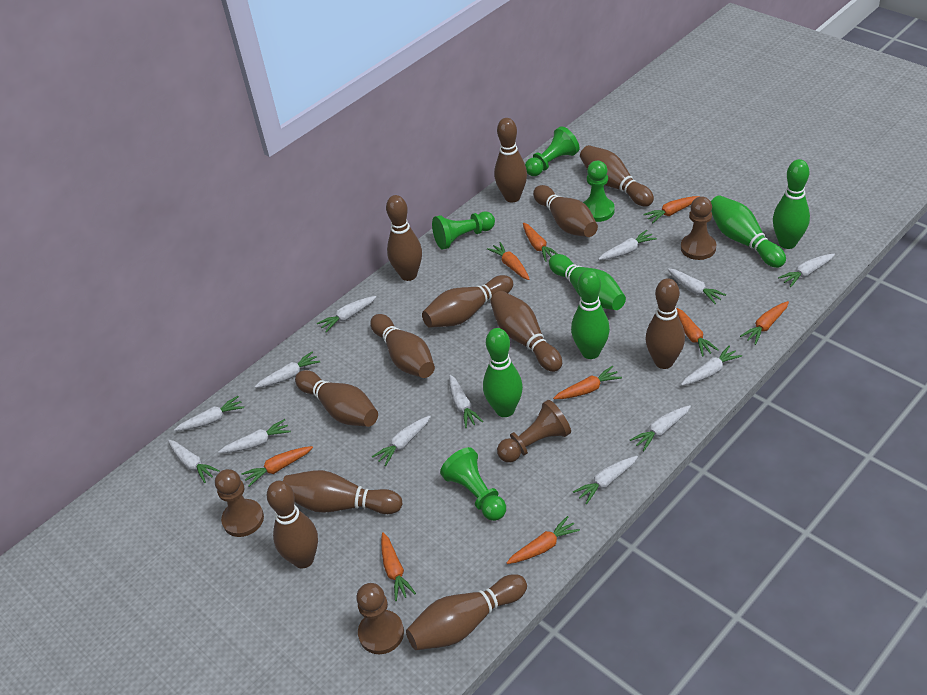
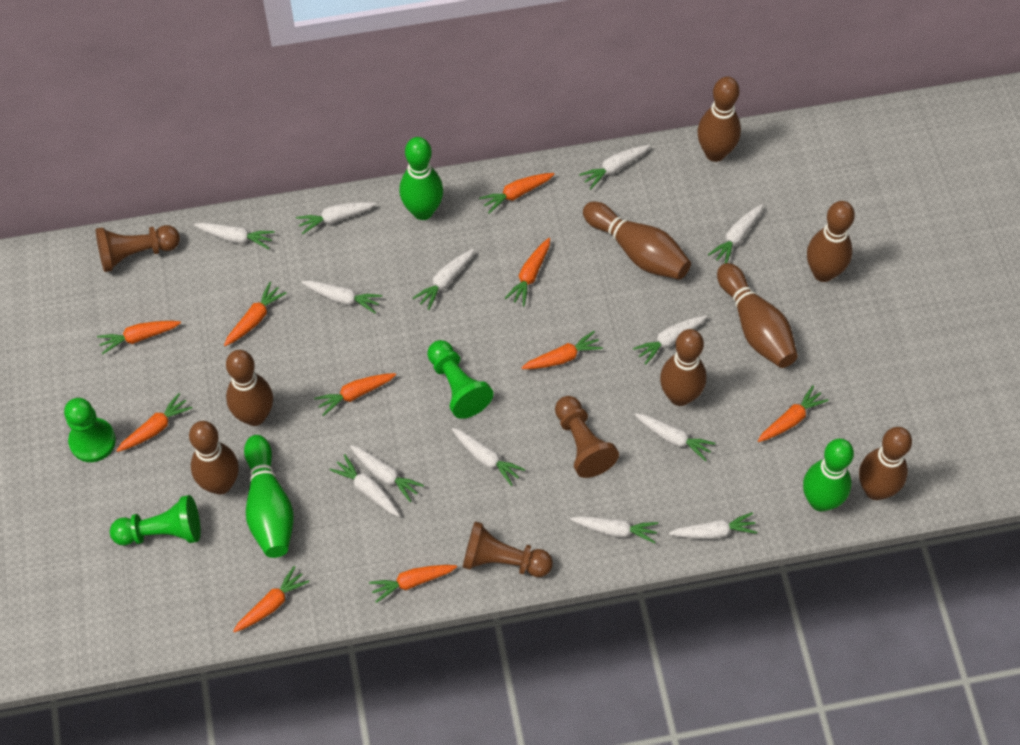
brown bowling pin: [267,481,318,568] [283,470,403,514] [295,370,378,427] [370,314,435,378] [386,195,422,281] [406,574,527,650] [422,275,513,328] [490,291,562,372] [494,118,527,203] [533,185,598,237] [580,145,654,207] [645,278,685,369] = 12 -> [189,421,239,494] [226,350,273,426] [583,202,691,280] [660,329,706,406] [697,77,741,162] [717,263,798,368] [807,201,855,282] [859,427,912,500] = 8
brown pawn: [215,469,264,537] [356,583,404,654] [497,400,571,463] [681,196,716,260] = 4 -> [96,225,180,272] [463,521,553,577] [555,396,619,478] = 3
green bowling pin: [483,328,523,417] [549,254,626,310] [571,270,610,359] [711,195,786,268] [773,159,810,249] = 5 -> [244,435,294,558] [399,137,443,220] [803,439,854,512] = 3
green pawn: [432,212,495,250] [440,447,506,521] [525,126,580,176] [583,161,615,222] = 4 -> [64,398,116,462] [110,495,201,545] [427,340,494,419] = 3
orange carrot: [241,446,313,487] [381,532,416,601] [487,242,530,280] [507,516,580,564] [523,222,558,262] [553,366,622,399] [643,196,700,224] [676,308,719,357] [740,301,789,345] = 9 -> [97,321,181,354] [116,393,192,452] [224,282,286,346] [233,566,309,633] [314,373,396,416] [369,565,457,603] [479,173,554,214] [505,238,550,306] [521,331,603,369] [758,385,828,442] = 10

